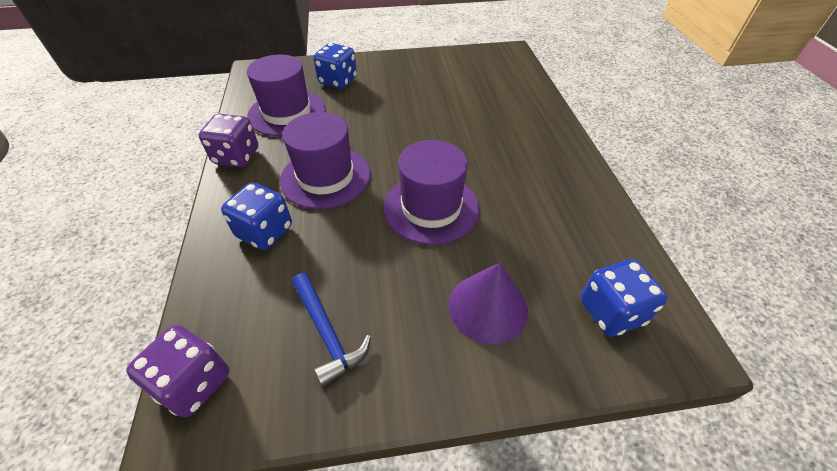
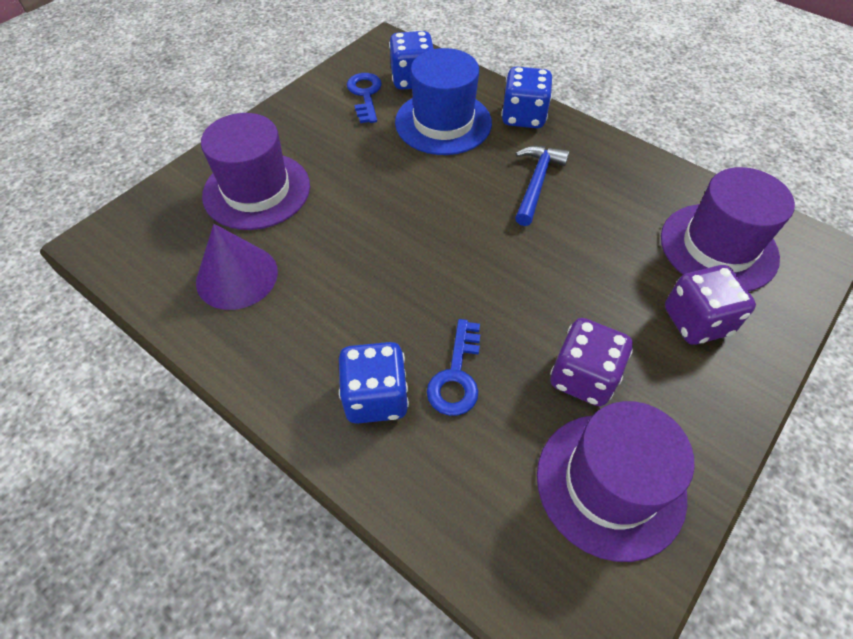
blue hat: none = 0 -> [395,48,492,155] = 1
blue key: none = 0 -> [346,73,382,123] [427,319,480,416] = 2

